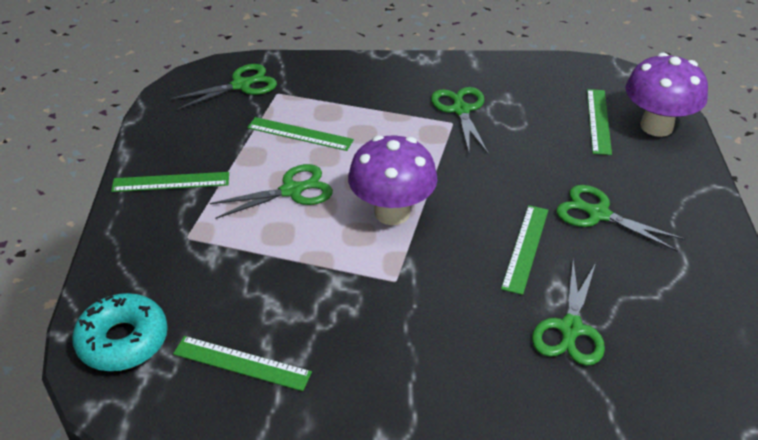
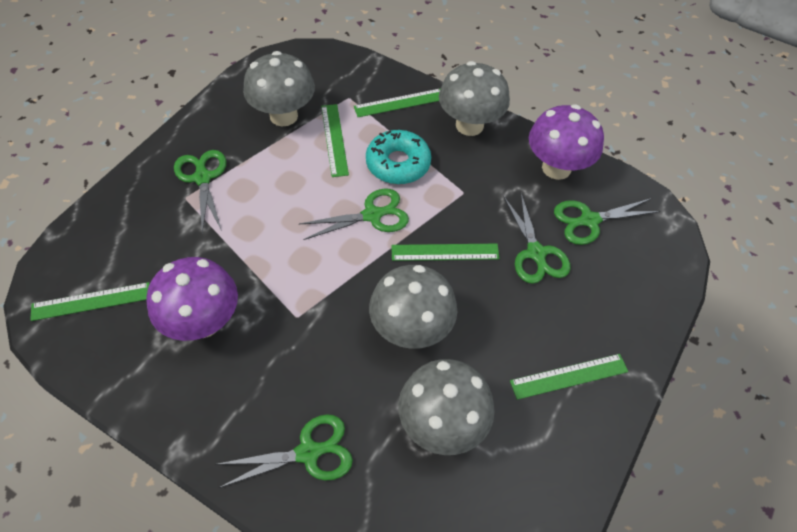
grey mushroom: none = 0 -> [243,51,315,127] [369,265,457,349] [398,359,495,455] [439,61,510,136] = 4

